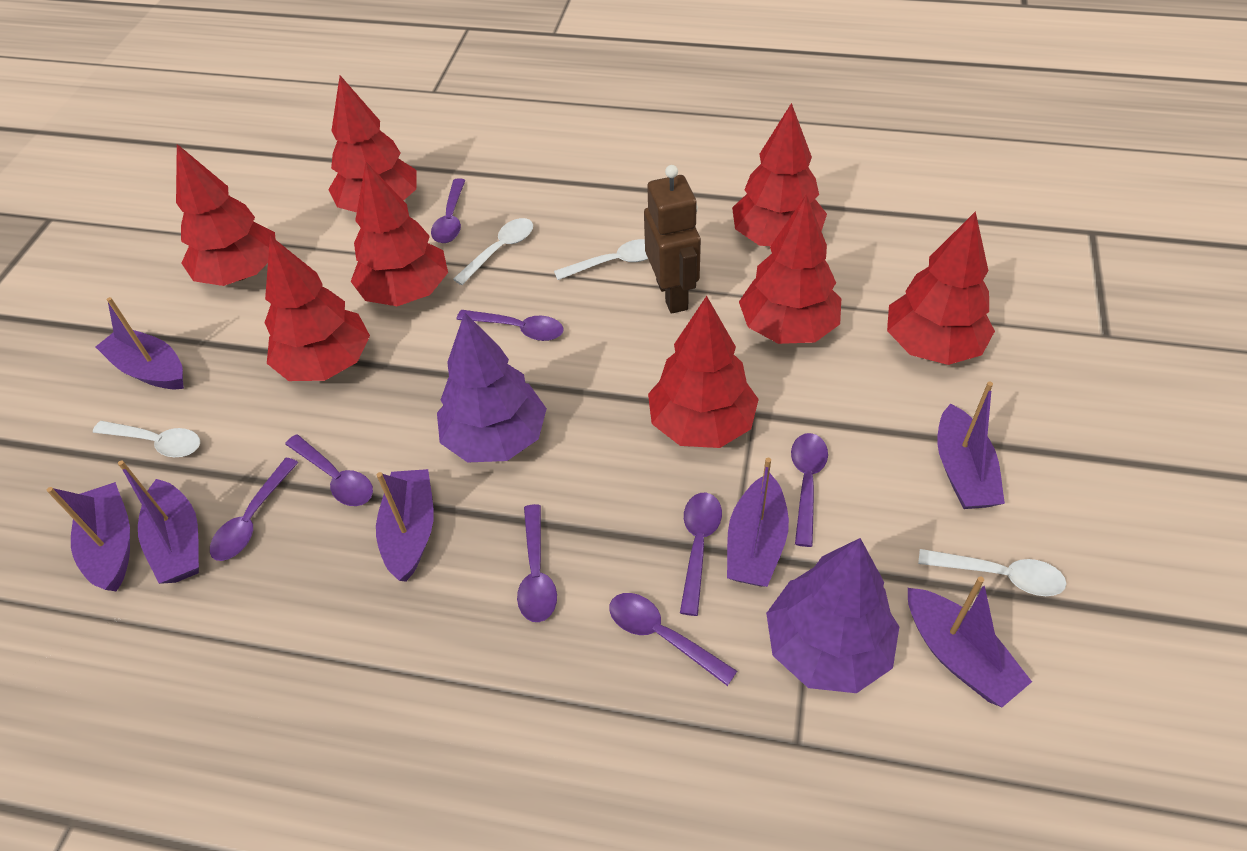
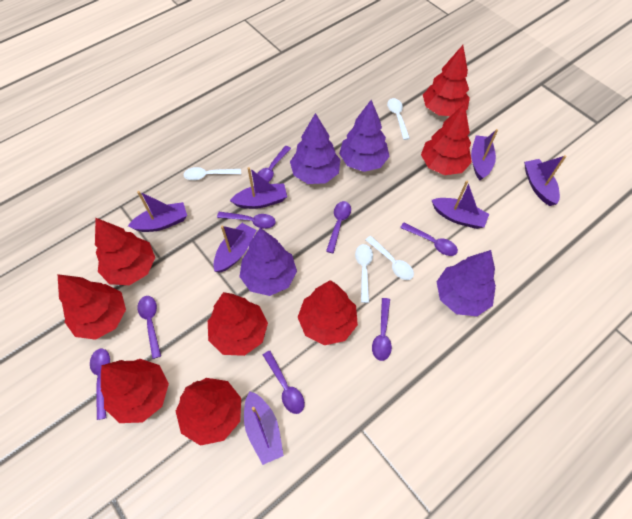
brown robot: [644,165,701,314] = 1 -> none = 0
purple tree: [437,312,547,463] [766,538,899,693] = 2 -> [239,228,297,296] [290,113,341,184] [339,100,390,172] [436,250,496,316] = 4

